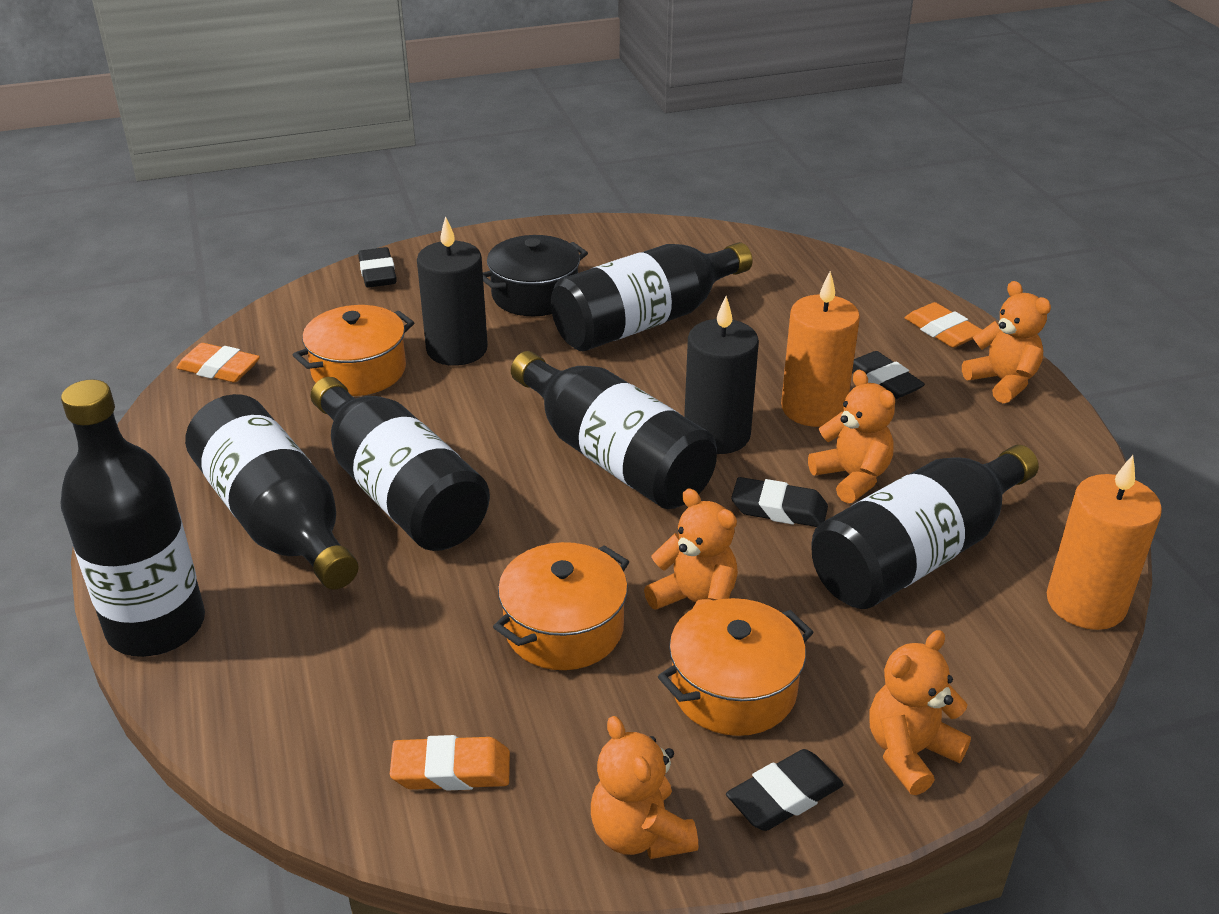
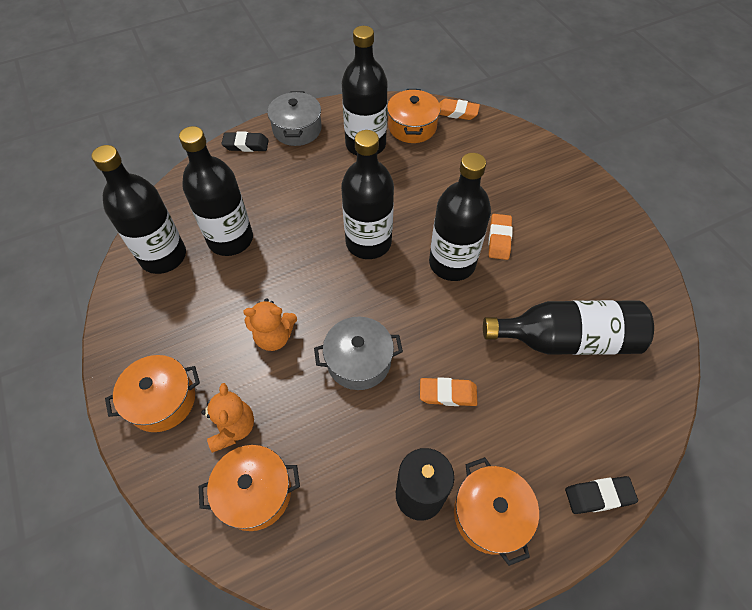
black candle: [417,216,488,366] [684,296,759,454] = 2 -> [396,448,454,521] = 1
black eraser: [358,247,397,288] [726,749,843,831] [731,477,828,527] [852,351,925,400] = 4 -> [221,131,269,152] [565,476,638,514] = 2
black pot: [483,235,588,316] = 1 -> none = 0
grey pot: none = 0 -> [268,91,322,146] [314,317,403,390] = 2
orange candle: [781,271,860,427] [1047,455,1162,630] = 2 -> none = 0
orange pot: [293,305,414,396] [493,542,629,670] [658,598,813,736] = 3 -> [105,355,200,432] [199,445,300,531] [387,89,441,143] [454,457,539,566] = 4
orange teddy bear: [591,716,698,859] [644,489,738,610] [808,370,895,503] [869,630,971,795] [962,281,1051,403] = 5 -> [201,383,254,453] [243,299,297,351] = 2

